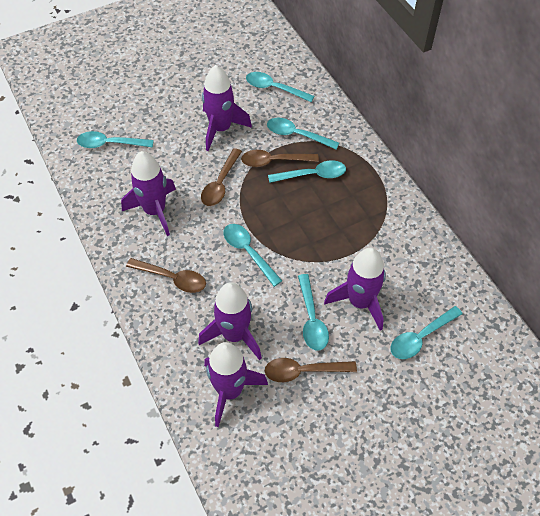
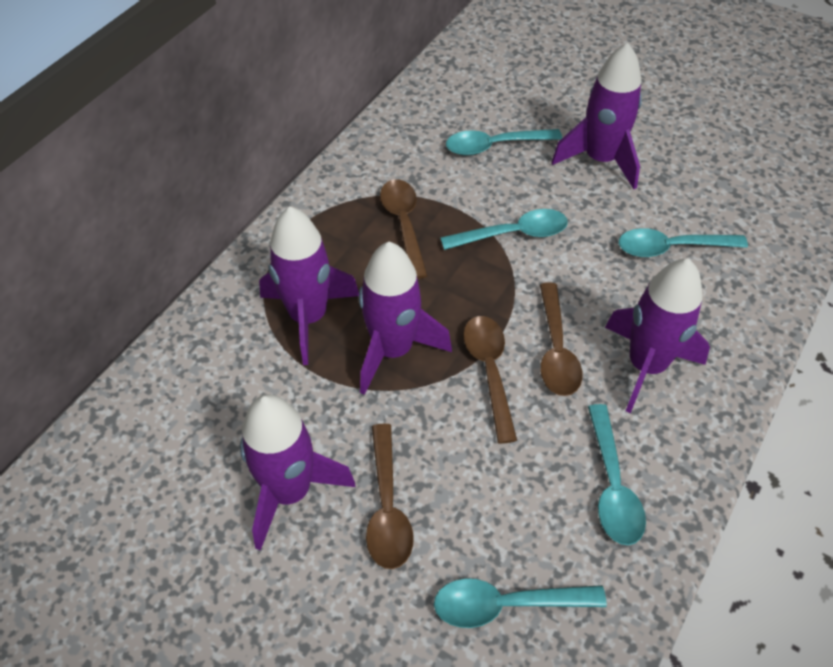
turquoise spoon: [77,131,154,148] [223,224,282,287] [246,72,314,102] [267,118,339,149] [268,160,346,183] [298,274,329,351] [390,306,463,359] = 7 -> [434,578,607,628] [441,209,568,250] [446,129,562,156] [588,404,646,545] [619,228,748,257] = 5

